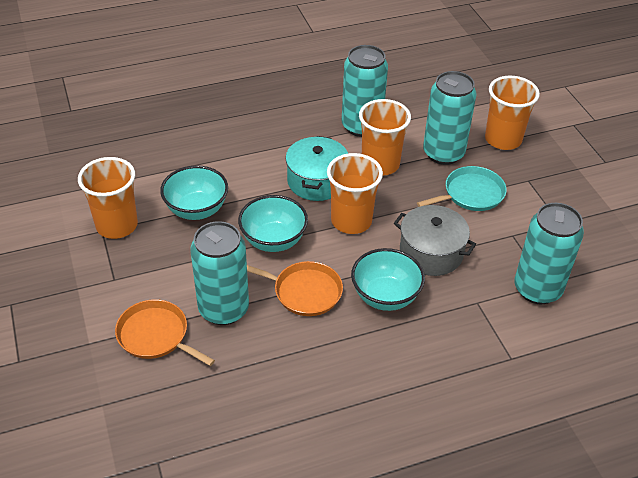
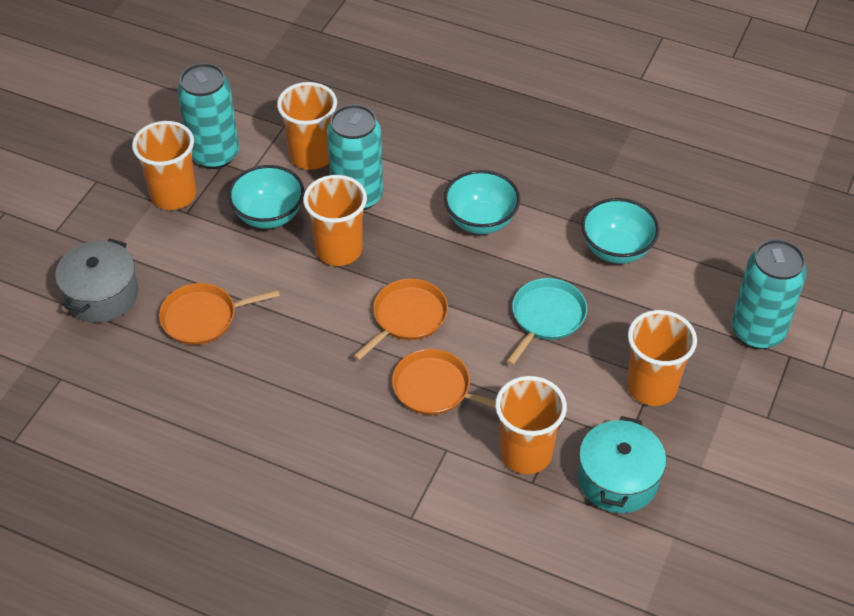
orange cup: [78,157,138,239] [327,153,383,234] [359,99,411,176] [485,76,540,150] = 4 -> [132,121,196,210] [277,82,337,170] [303,175,367,266] [495,376,567,474] [627,310,697,406] = 5
orange pan: [115,299,215,366] [247,261,343,316] = 2 -> [159,283,280,345] [353,279,448,360] [392,349,496,415] = 3
turquoise can: [190,221,249,325] [341,45,388,137] [423,71,477,165] [514,203,584,304] = 4 -> [177,63,239,169] [327,104,383,211] [732,239,807,349] = 3

